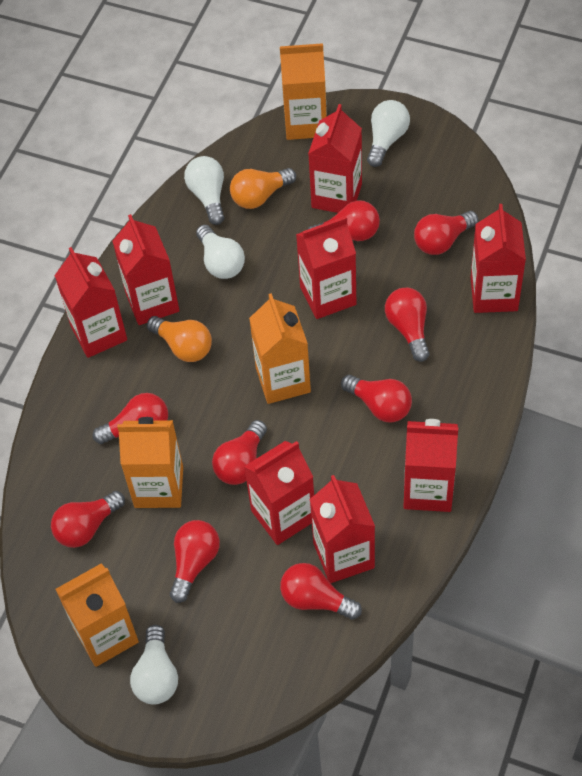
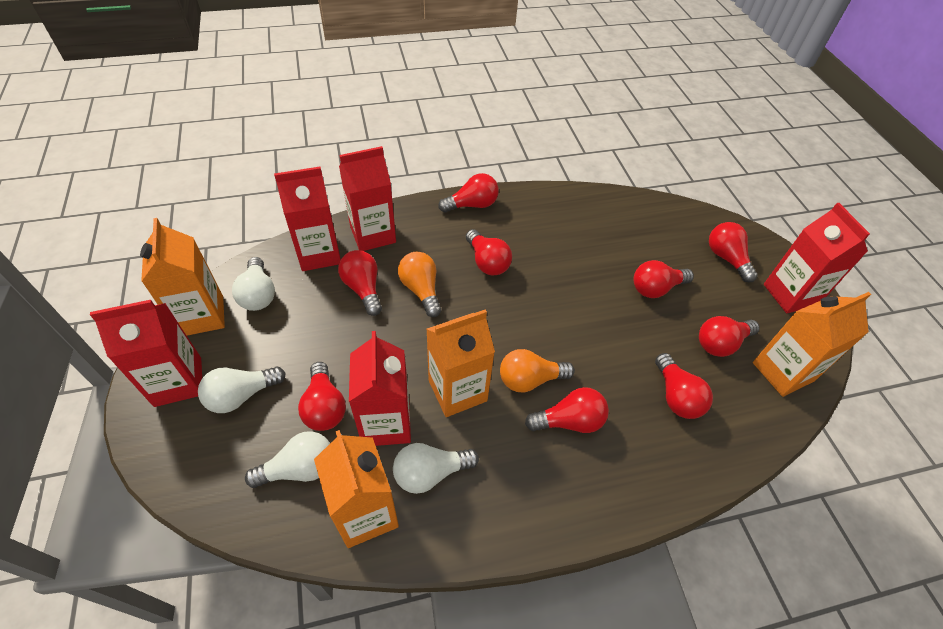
red carton: [54,247,127,358] [113,214,179,325] [244,441,314,545] [296,216,356,319] [308,104,362,213] [309,475,375,583] [403,419,458,512] [470,204,526,313] = 8 -> [90,300,202,407] [274,167,341,271] [339,146,396,251] [349,331,411,446] [764,203,870,313] = 5

